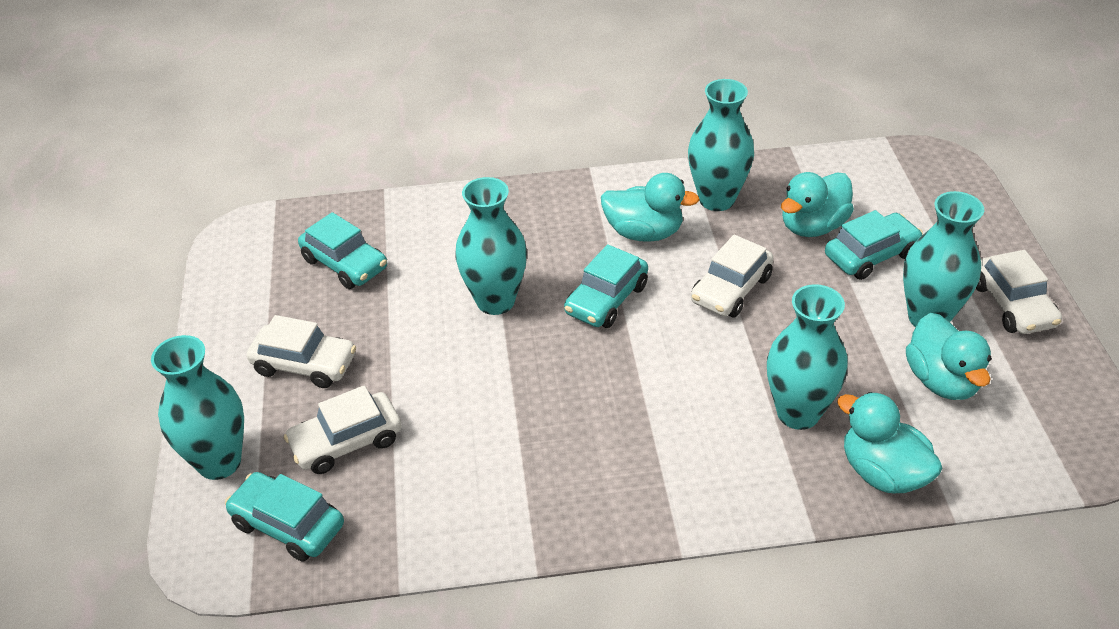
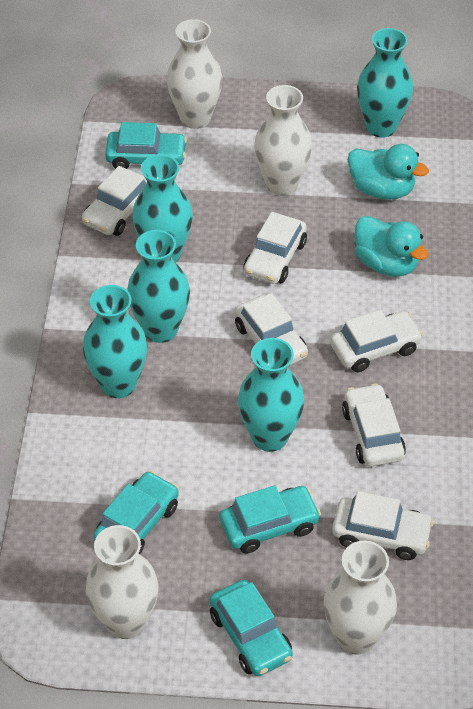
turquoise duck: [601,173,700,242] [781,172,854,237] [837,392,942,493] [906,313,992,400] = 4 -> [348,144,429,200] [355,216,429,277] = 2
white car: [247,315,356,388] [284,385,402,474] [691,235,773,318] [976,250,1062,334] = 4 -> [82,166,147,236] [235,293,308,365] [244,212,307,284] [330,310,423,372] [332,491,434,560] [342,383,406,466] = 6
white vase: none = 0 -> [86,525,158,639] [167,19,222,129] [254,85,312,196] [324,541,397,655] = 4

